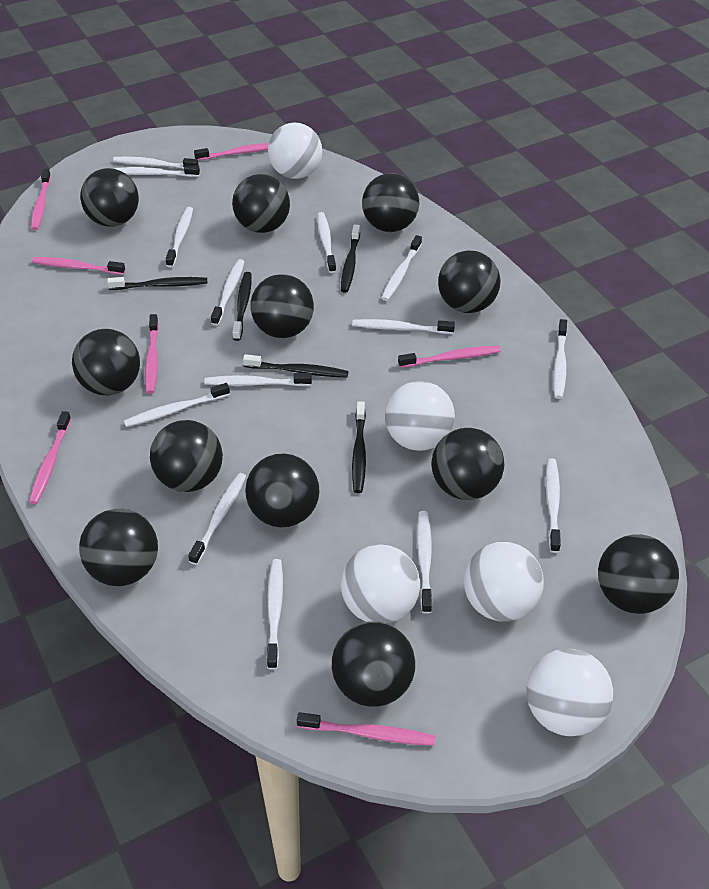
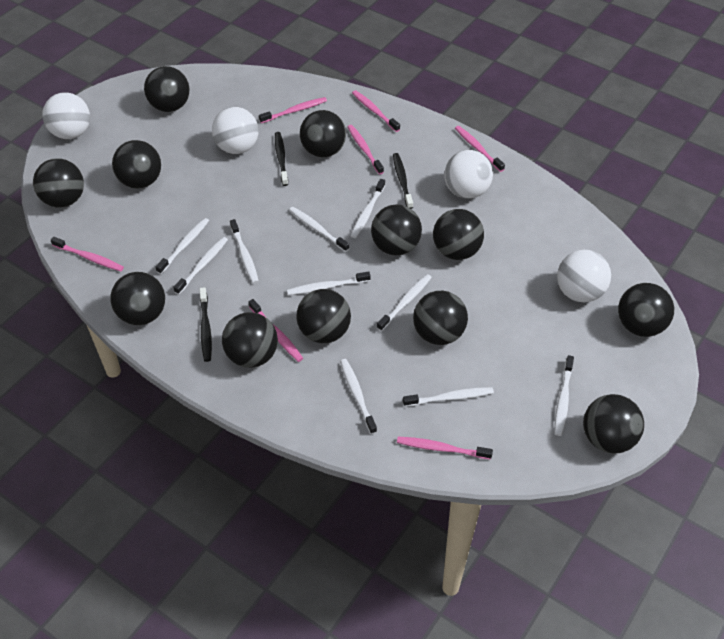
black toothbrush: [107,277,207,290] [233,272,252,341] [243,354,349,378] [341,225,360,293] [352,401,366,493] = 5 -> [200,287,212,362] [275,132,288,186] [393,153,413,209] = 3
white ball: [268,123,322,179] [341,545,420,624] [385,381,455,451] [464,542,544,622] [526,648,613,736] = 5 -> [42,92,90,139] [212,107,259,154] [444,150,493,199] [557,250,611,302] = 4
white toothbrush: [112,165,200,177] [113,157,199,169] [124,383,230,427] [166,207,193,267] [188,473,246,565] [204,373,312,386] [211,259,245,326] [267,559,283,670] [317,212,336,273] [352,319,455,334] [381,235,422,301] [417,511,432,614] [546,458,561,553] [553,319,567,399] = 14 -> [156,218,209,274] [173,237,228,294] [230,219,259,283] [287,271,370,295] [289,207,349,252] [340,359,377,434] [351,179,385,238] [377,274,432,331] [403,387,494,407] [554,355,574,436] = 10

